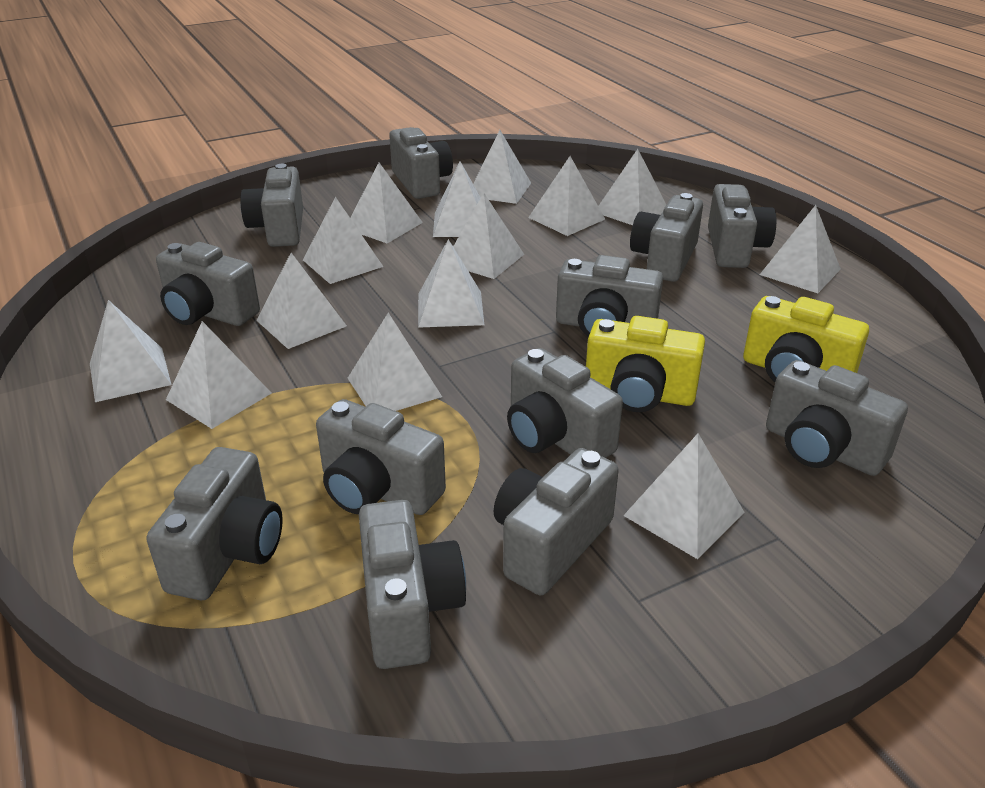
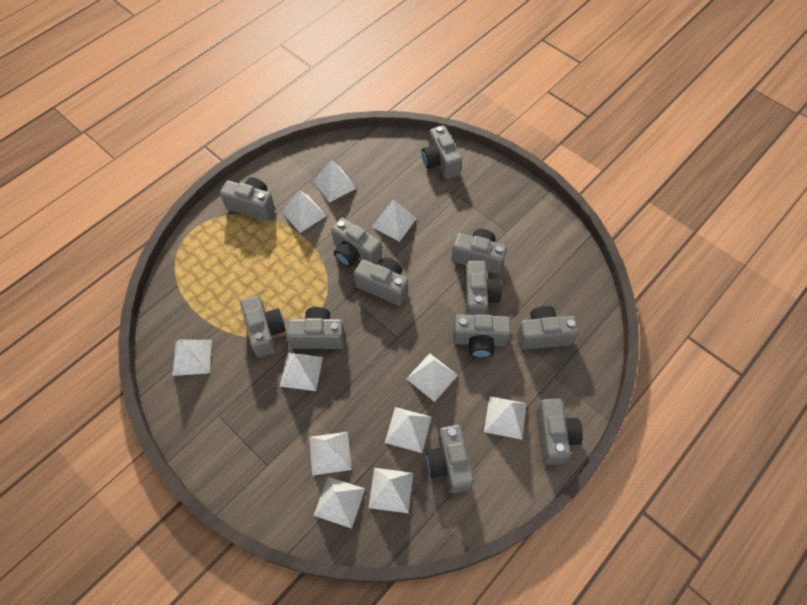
white pyramid: [90,300,172,402] [166,321,271,429] [256,253,347,349] [303,197,383,284] [348,313,442,411] [350,163,423,243] [418,239,484,328] [433,161,481,237] [453,193,524,279] [473,130,531,204] [528,156,605,236] [598,149,666,225] [623,433,744,559] [760,205,841,293] = 14 -> [172,340,212,376] [280,353,323,391] [282,190,326,233] [309,432,352,475] [313,477,365,528] [314,160,357,203] [368,468,413,513] [372,200,417,242] [385,407,432,453] [406,353,458,402] [484,396,527,440] = 11
yellow camera: [586,316,705,412] [743,296,869,382] = 2 -> none = 0

